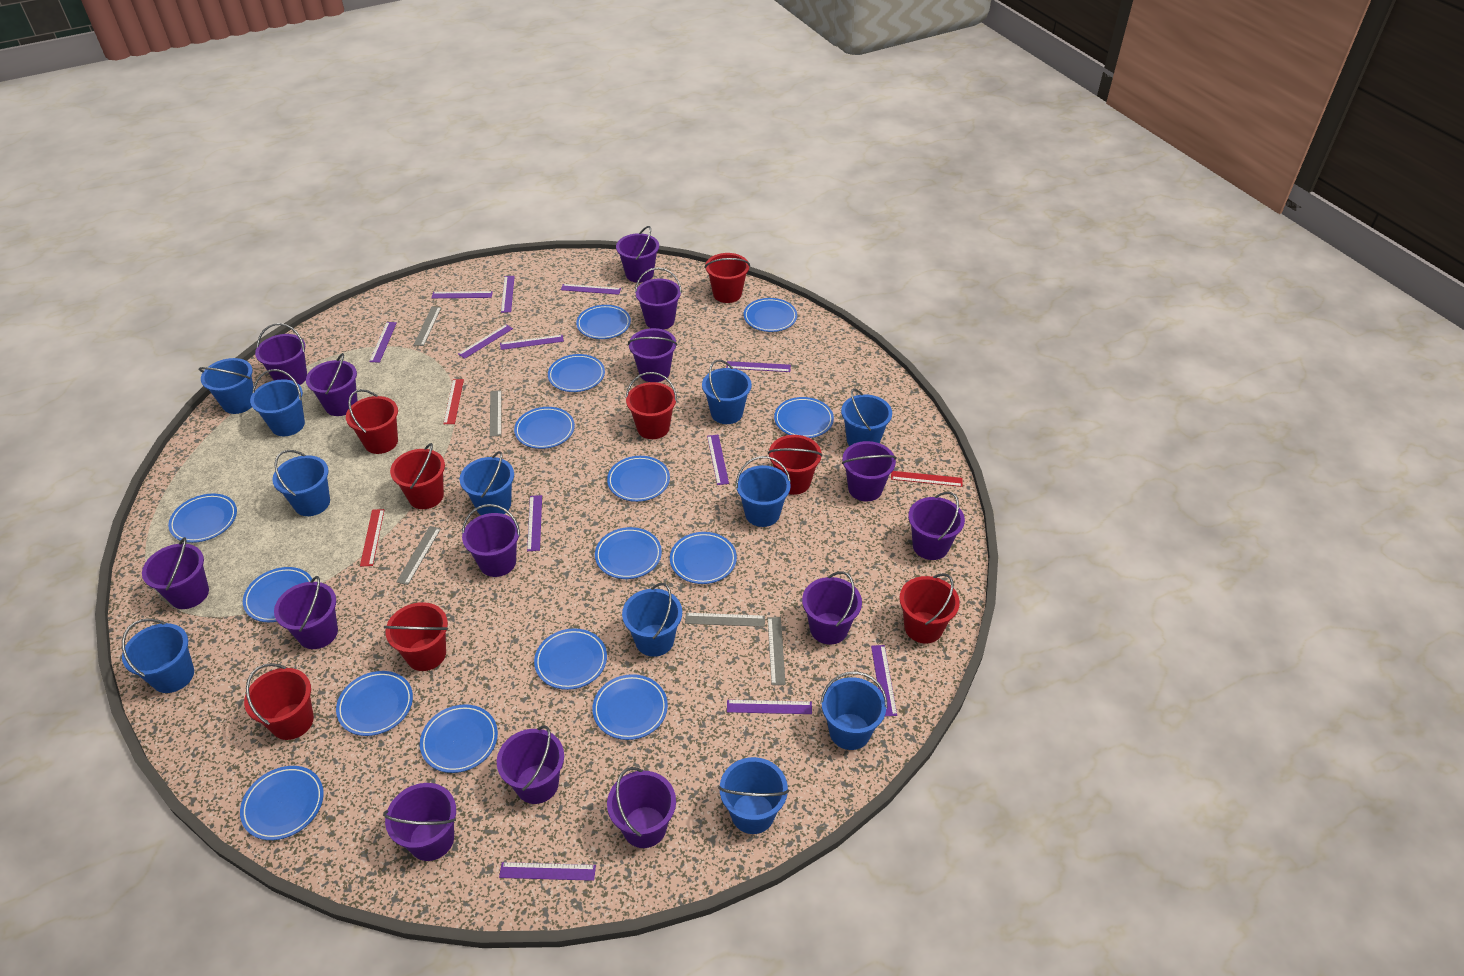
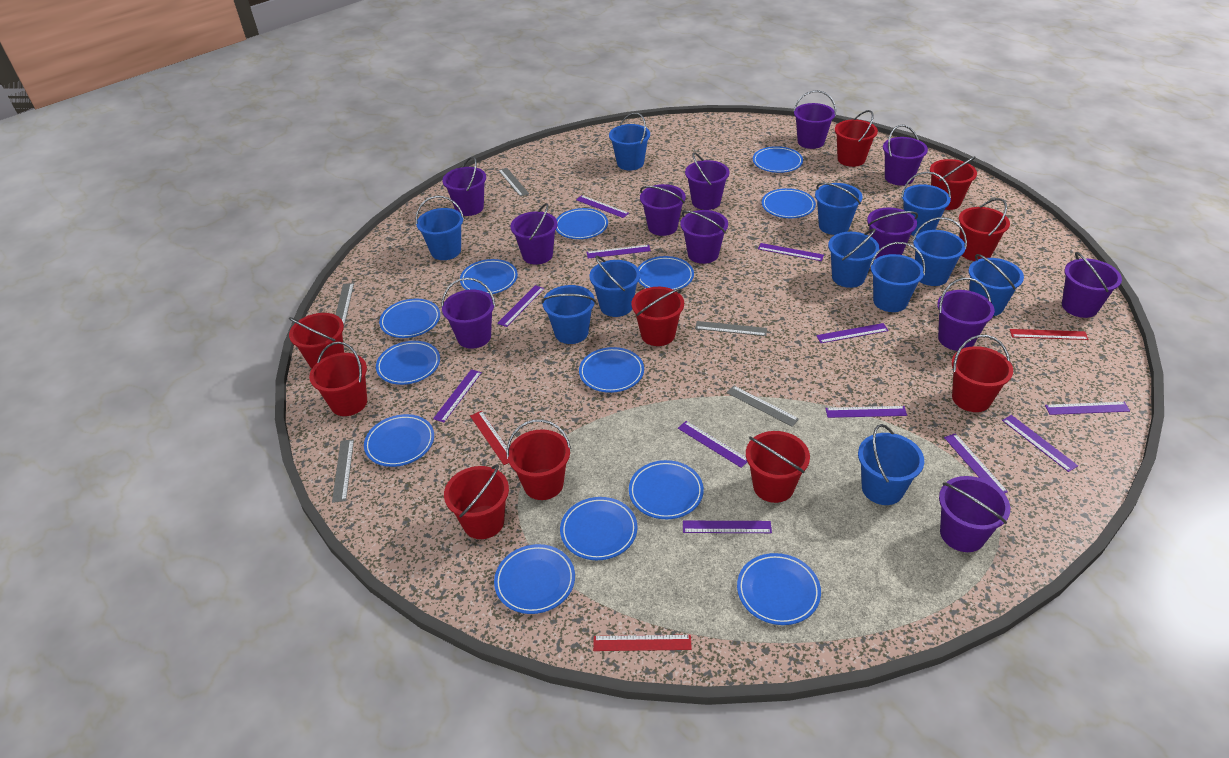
blue plate: [168,494,237,543] [240,766,324,840] [243,567,312,622] [336,671,413,736] [420,704,498,773] [514,407,575,449] [534,628,607,690] [548,354,605,392] [576,305,631,339] [592,674,668,740] [595,527,662,579] [607,456,670,502] [670,532,737,584] [744,298,797,332] [774,397,834,438] = 15 -> [364,414,434,467] [376,341,440,385] [379,299,440,338] [460,259,518,294] [494,544,575,614] [556,208,608,239] [560,497,637,560] [579,347,644,393] [629,460,704,519] [638,256,694,290] [737,553,821,625] [753,146,803,173] [762,188,816,218] = 13
purple bucket: [142,537,209,609] [255,323,307,385] [274,576,338,649] [306,353,358,416] [383,783,456,861] [462,504,520,577] [497,725,564,804] [607,767,676,848] [616,226,659,283] [628,328,677,382] [635,267,682,330] [802,571,862,644] [842,441,897,501] [908,492,965,560] = 14 -> [441,278,495,349] [442,156,486,216] [510,203,558,265] [640,184,686,236] [680,210,728,264] [685,152,730,210] [793,90,836,149] [867,208,918,259] [883,125,928,186] [937,278,995,351] [939,476,1010,552] [1062,252,1122,318] = 12
red bucket: [244,663,314,740] [346,389,398,454] [384,602,448,671] [390,443,445,509] [626,372,677,439] [704,253,750,303] [768,435,823,495] [899,573,960,644] = 8 -> [289,313,344,369] [309,342,367,416] [444,464,509,539] [506,419,571,500] [631,287,684,346] [746,431,810,503] [835,110,878,167] [930,156,977,210] [952,335,1013,412] [959,198,1010,261] = 10

